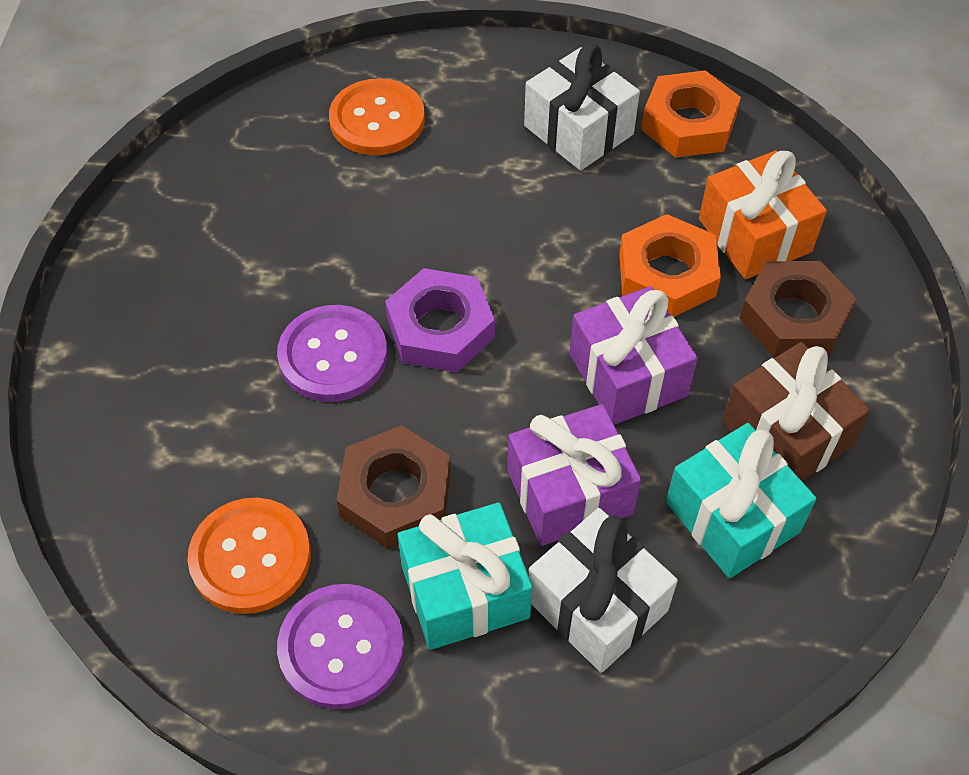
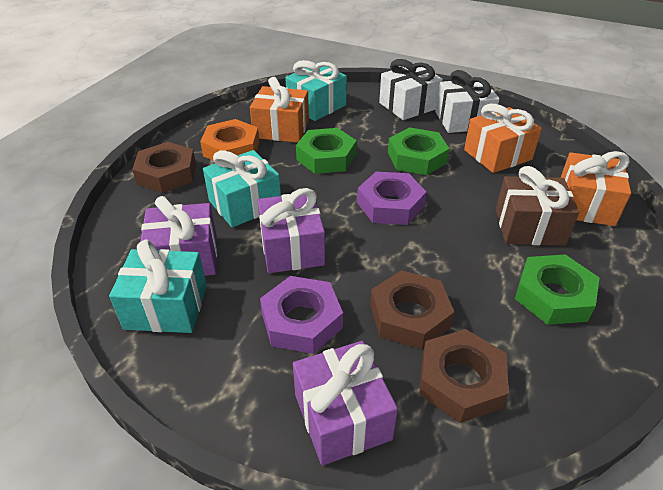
brown nut: [336,425,451,548] [739,261,857,357] = 2 -> [132,142,196,193] [370,270,454,349] [419,329,509,423] = 3
green nut: none = 0 -> [296,128,357,174] [388,127,449,175] [515,254,600,325] = 3
orange button: [188,498,311,614] [329,78,425,155] = 2 -> none = 0
orange gift: [699,151,827,279] = 1 -> [250,77,309,143] [464,104,542,173] [561,151,631,226] = 3
orange nut: [619,214,721,317] [641,70,741,158] = 2 -> [200,119,259,161] = 1
purple button: [277,305,387,402] [277,584,404,709] = 2 -> none = 0
purple gift: [507,404,641,546] [570,286,698,425] = 2 -> [140,196,217,276] [257,188,325,273] [293,341,398,466] = 3
purple nut: [385,268,495,372] = 1 -> [260,276,343,354] [357,172,426,225] = 2
turquoise gift: [398,502,533,650] [666,423,817,578] = 2 -> [109,240,207,333] [203,150,281,228] [285,60,347,121] = 3

